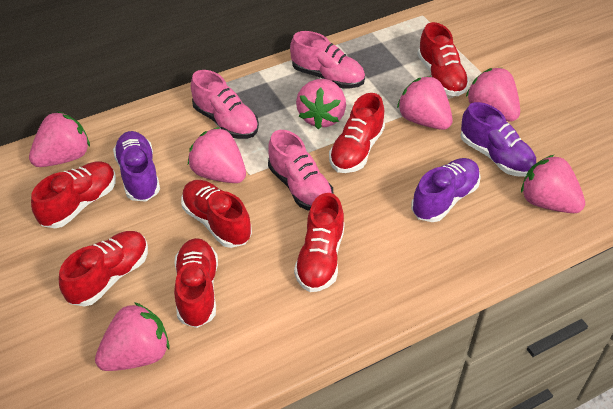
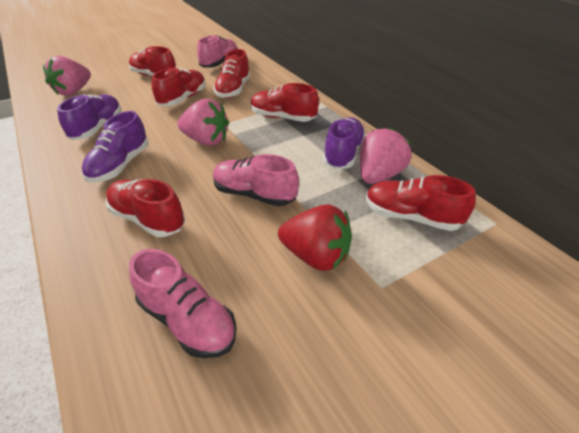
pink strawberry: [29,111,90,167] [95,302,169,371] [188,127,246,183] [296,79,346,129] [397,76,453,130] [466,68,520,121] [521,155,585,213] = 7 -> [43,56,91,96] [177,99,229,146] [360,127,411,184] = 3
red shoe: [31,161,116,228] [59,231,148,306] [174,238,218,328] [181,180,252,248] [294,193,345,292] [329,93,385,173] [417,22,470,96] = 7 -> [106,179,185,237] [129,46,176,76] [152,67,206,106] [213,49,250,98] [251,83,319,122] [366,175,476,231] = 6
red strawberry: none = 0 -> [278,204,352,271] = 1

